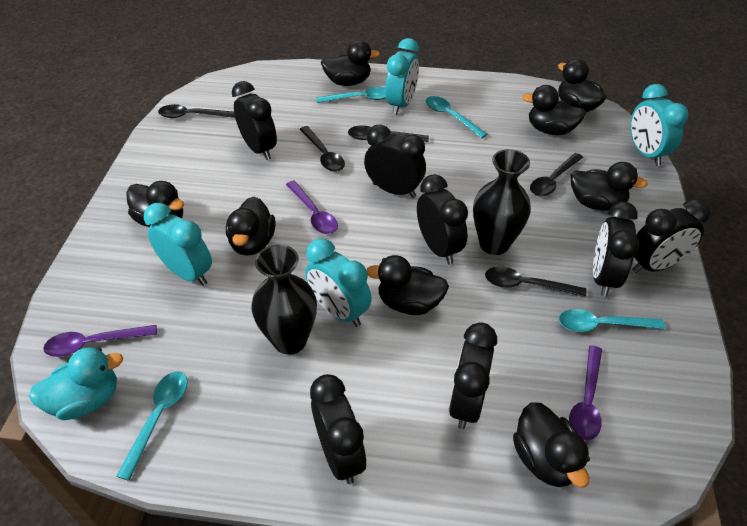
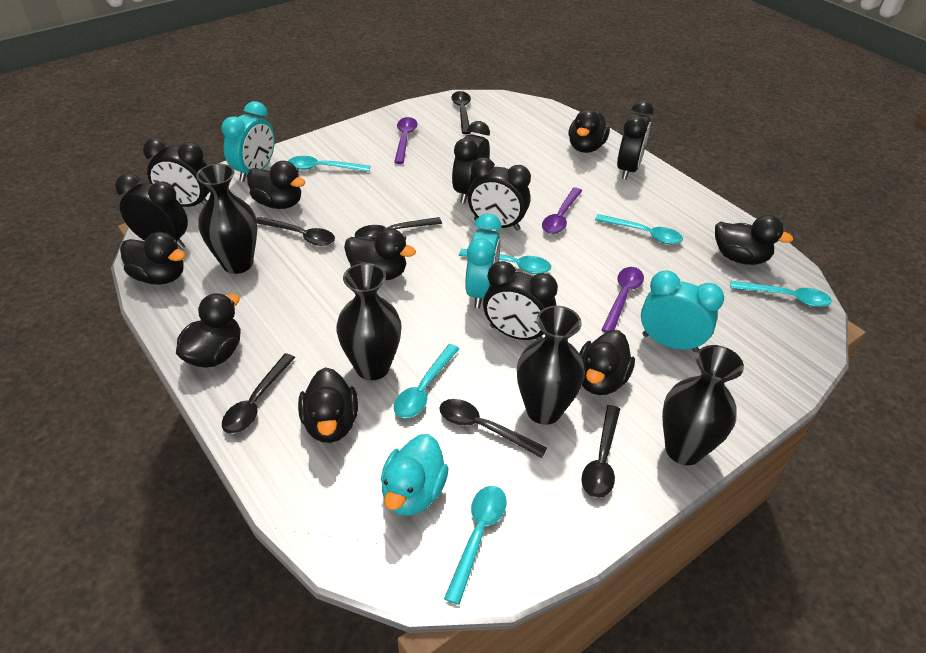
black clock: [232,81,277,160] [310,374,367,484] [364,125,426,198] [417,174,468,265] [449,323,497,429] [593,201,639,297] [632,199,711,273] = 7 -> [115,173,188,249] [143,138,210,207] [452,121,490,204] [468,157,531,231] [483,261,558,340] [617,101,654,180] = 6
black spoon: [158,104,235,118] [300,126,345,172] [348,125,429,142] [485,267,586,297] [530,153,583,197] = 5 -> [222,353,295,434] [257,216,335,246] [355,217,442,239] [439,399,547,458] [451,91,471,134] [581,405,620,498] = 6
black vase: [252,244,317,355] [473,149,531,255] = 2 -> [196,163,257,274] [336,263,402,380] [517,306,585,425] [662,345,744,465] = 4
turquoise clock: [144,203,212,286] [305,239,372,327] [385,38,419,115] [630,84,689,166] = 4 -> [222,101,275,182] [465,214,502,308] [641,270,724,352] = 3
turquoise spoon: [116,371,188,481] [317,87,386,103] [426,96,487,138] [559,309,665,332] = 4 -> [288,156,370,172] [394,344,459,418] [444,486,507,605] [459,249,551,274] [595,214,683,244] [730,281,832,307] = 6

